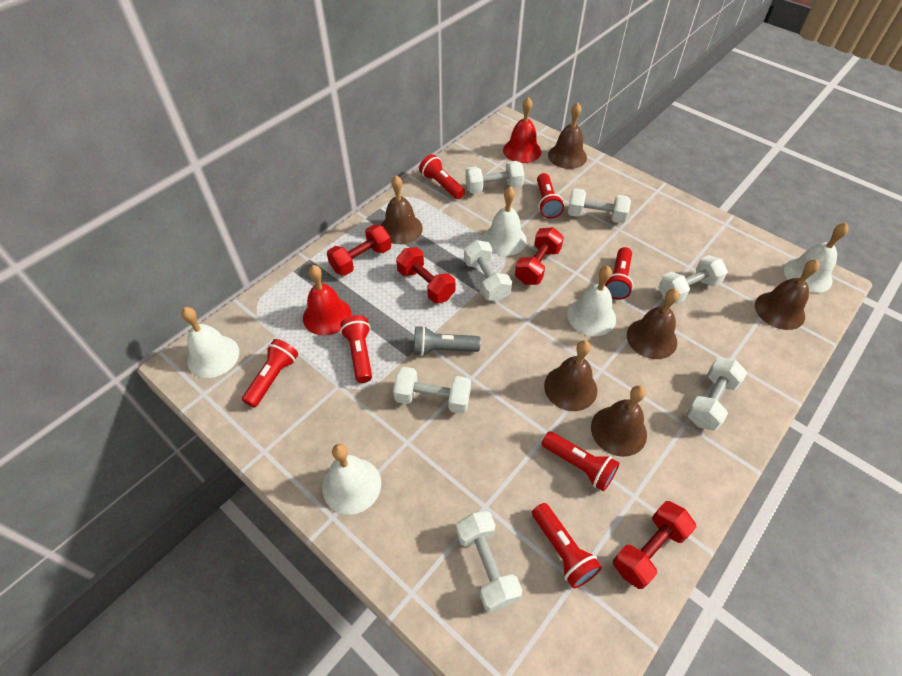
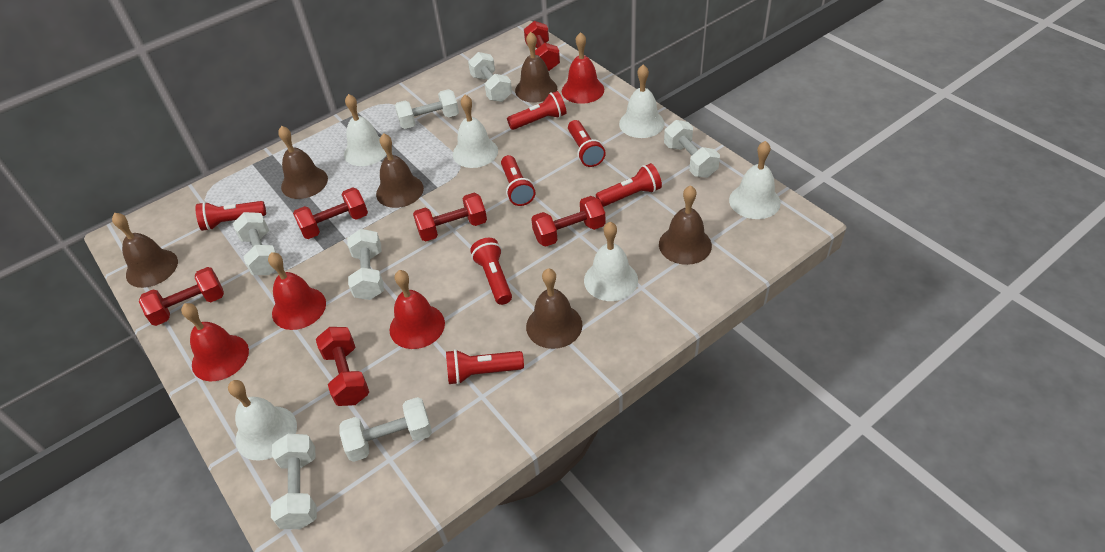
grey flashlight: [414,326,481,356] = 1 -> none = 0
red bell: [303,265,352,336] [503,97,541,163] = 2 -> [181,303,249,381] [268,252,326,330] [390,270,445,349] [562,32,604,104] = 4
red dumbbell: [327,224,391,276] [396,247,455,303] [515,227,564,285] [613,501,696,589] = 4 -> [139,267,224,326] [293,187,368,239] [316,327,369,406] [413,193,487,241] [524,21,560,71] [531,196,605,247] = 6
white bell: [181,307,239,378] [322,444,381,515] [483,187,527,256] [567,266,616,336] [784,223,849,293] = 5 -> [228,380,297,461] [344,94,387,166] [453,95,498,168] [584,222,638,301] [619,64,664,138] [729,141,781,219] = 6

